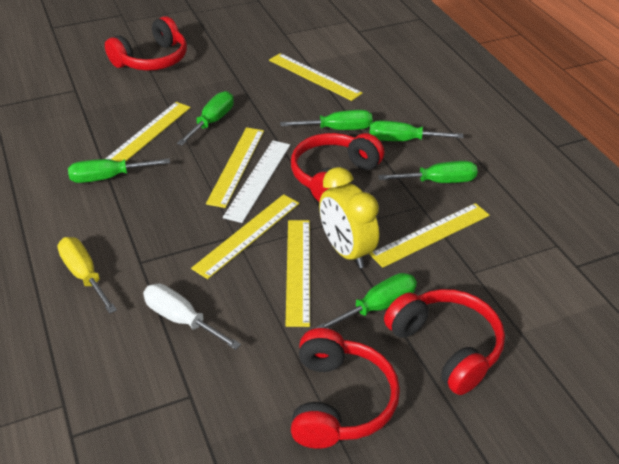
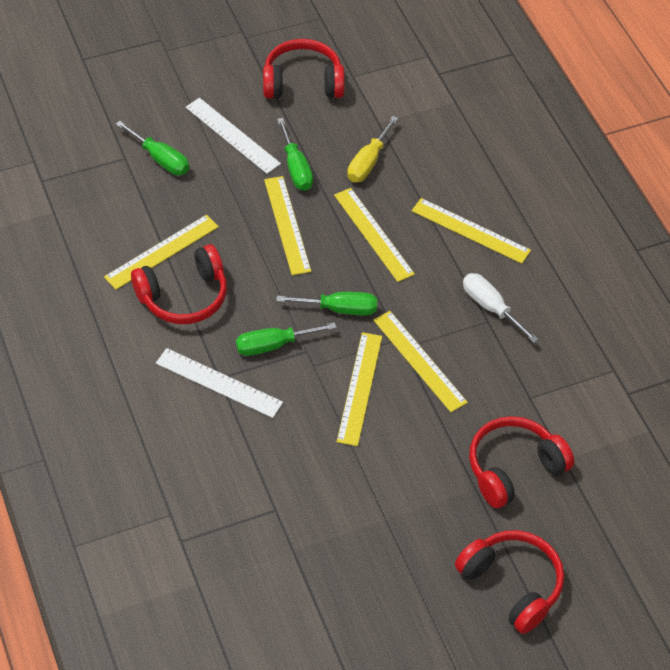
green screwdriver: [68,158,170,183] [177,91,234,146] [280,110,373,130] [316,273,417,329] [369,121,464,141] [378,161,478,183] = 6 -> [116,121,189,175] [236,322,337,356] [276,292,377,315] [277,118,313,191] = 4
white ruler: [223,141,290,223] = 1 -> [156,348,283,418] [186,98,281,174] = 2
yellow clock: [319,167,379,268] = 1 -> none = 0

